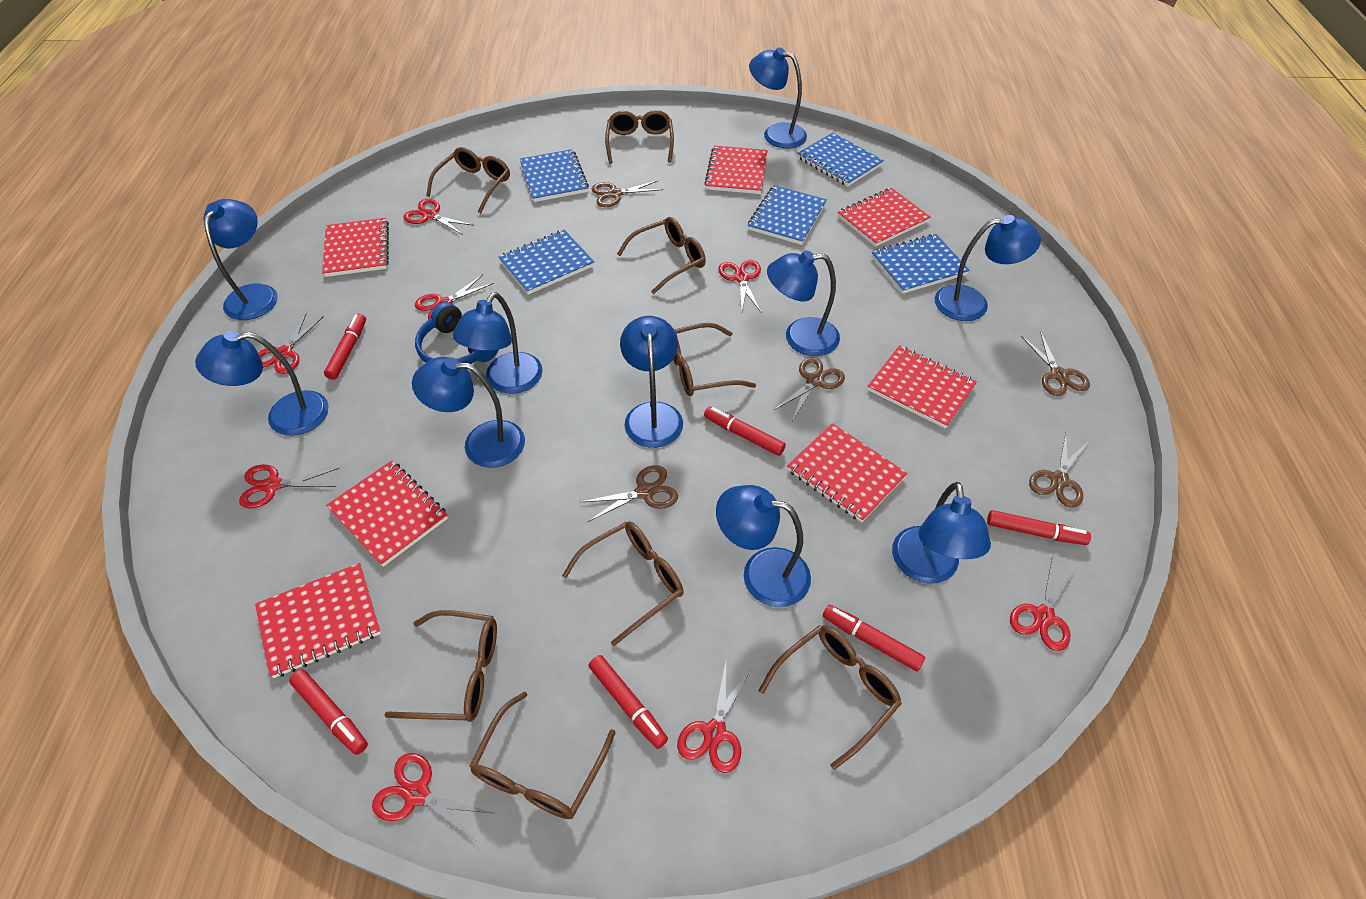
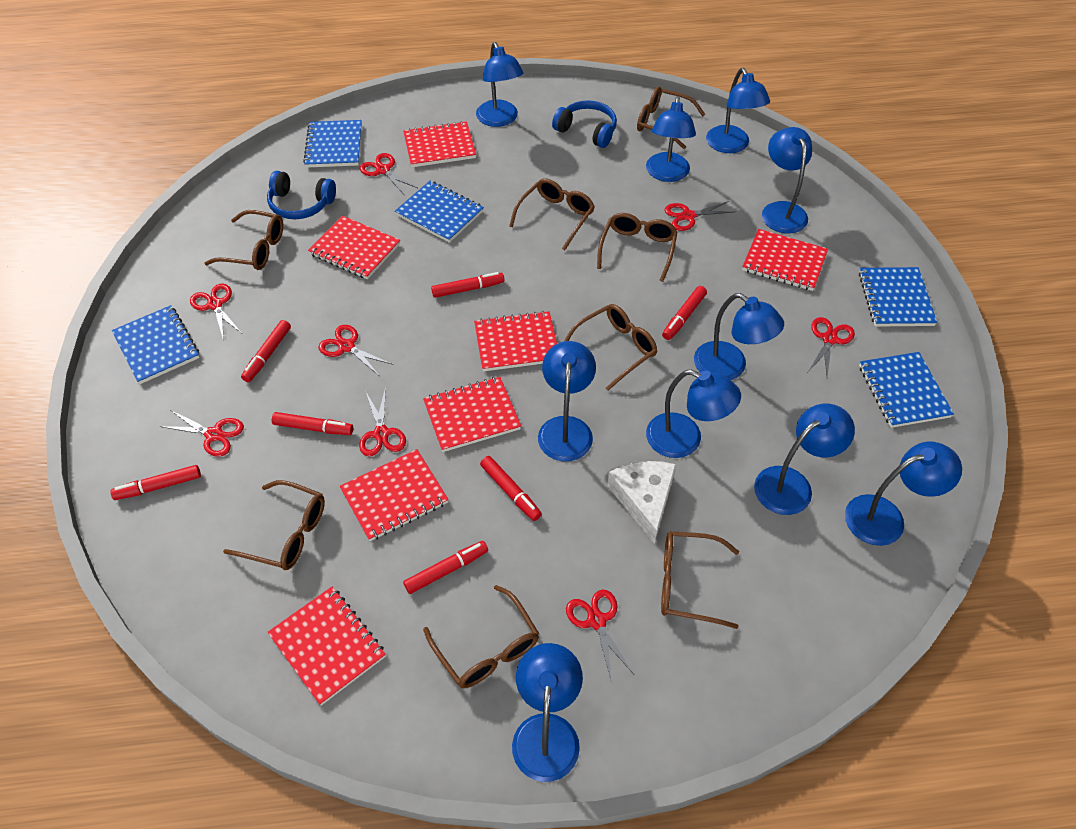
blue headphones: [415,302,498,364] = 1 -> [267,171,336,219] [552,100,617,148] = 2
brown scissors: [581,465,678,522] [592,180,663,207] [774,357,845,420] [1021,331,1090,396] [1029,433,1089,508] = 5 -> none = 0
red marker: [289,669,368,755] [324,314,366,380] [588,655,668,749] [704,406,786,456] [823,605,925,672] [987,510,1091,545] = 6 -> [111,465,201,500] [241,320,291,382] [272,412,353,435] [403,541,488,594] [431,272,504,298] [480,456,542,521] [662,286,707,340] = 7
white cheese: none = 0 -> [607,461,676,544] = 1

